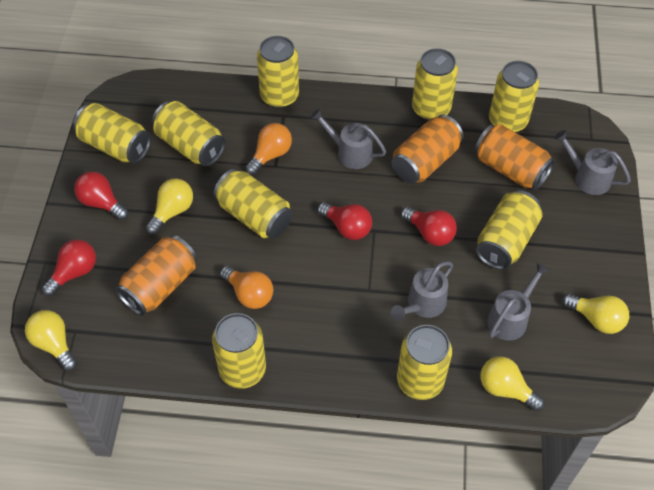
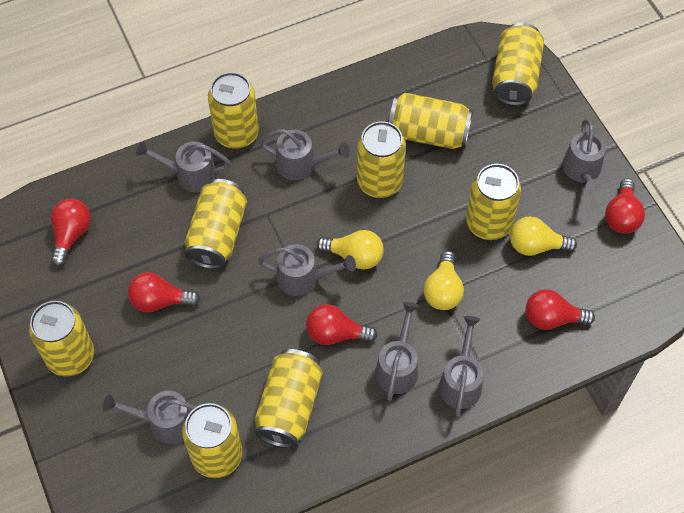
grey watering can: [310,108,386,169] [391,261,453,321] [487,263,550,341] [554,130,631,195] = 4 -> [103,391,197,444] [136,141,231,192] [258,244,356,296] [259,129,350,180] [375,302,419,401] [439,316,483,417] [562,119,606,194] = 7
orange can: [115,235,197,316] [392,115,464,184] [475,124,555,190] = 3 -> none = 0
orange light bulb: [220,266,273,309] [245,123,292,175] = 2 -> none = 0
red light bulb: [42,240,96,296] [74,172,128,220] [318,202,372,240] [401,207,457,246] = 4 -> [51,199,91,267] [128,272,200,312] [306,304,377,345] [526,289,595,330] [605,178,645,234] = 5
yellow light bulb: [25,310,77,371] [146,179,193,234] [480,356,544,411] [562,294,629,334] = 4 -> [317,230,384,269] [424,251,464,310] [510,216,577,256] = 3

